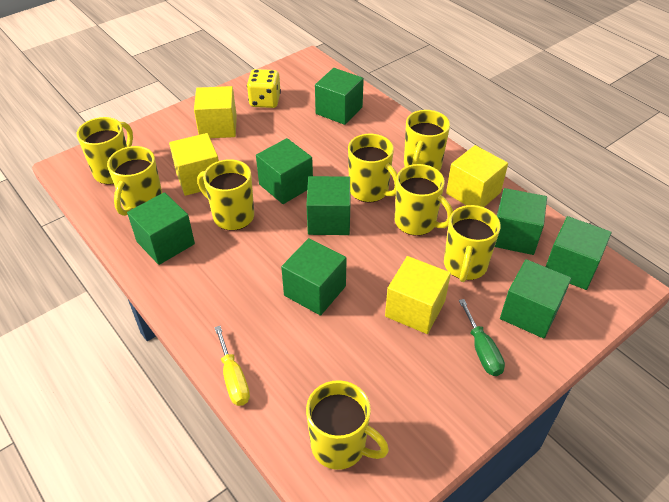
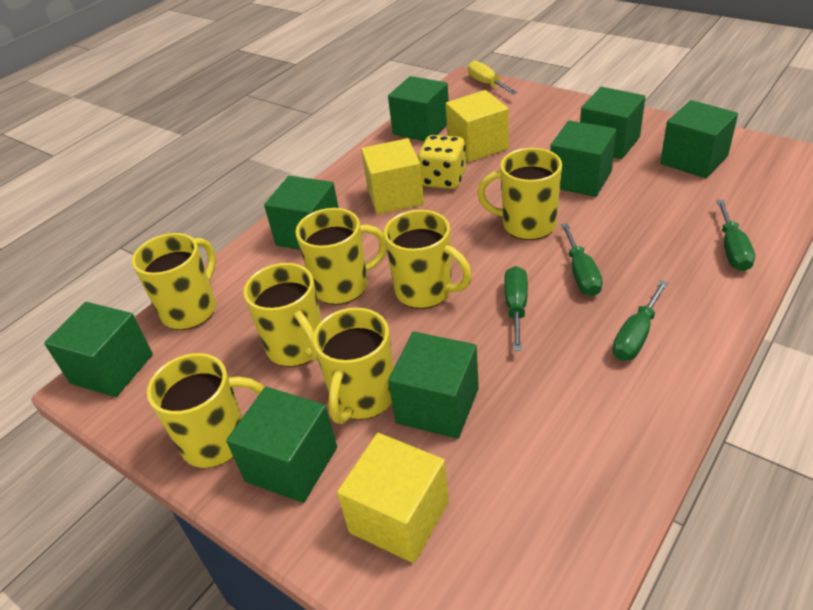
green screwdriver: [459,299,505,376] = 1 -> [504,266,528,351] [561,223,603,296] [613,280,668,361] [716,200,755,271] = 4
yellow cube: [169,133,219,196] [194,86,237,138] [385,256,451,334] [446,145,508,207] = 4 -> [337,433,449,563] [361,138,424,214] [446,90,509,162] = 3
yellow mug: [77,117,133,185] [107,146,162,216] [197,159,254,231] [306,380,389,470] [348,134,398,203] [395,164,453,236] [404,110,450,171] [444,205,501,282] = 8 -> [132,233,216,330] [147,353,264,468] [243,263,322,367] [295,208,387,305] [313,307,393,424] [384,210,472,309] [477,148,562,240] = 7

